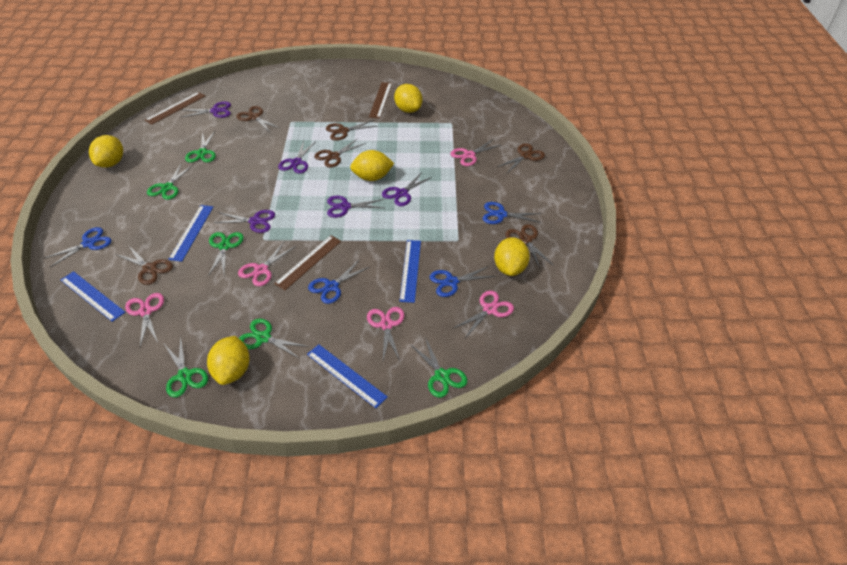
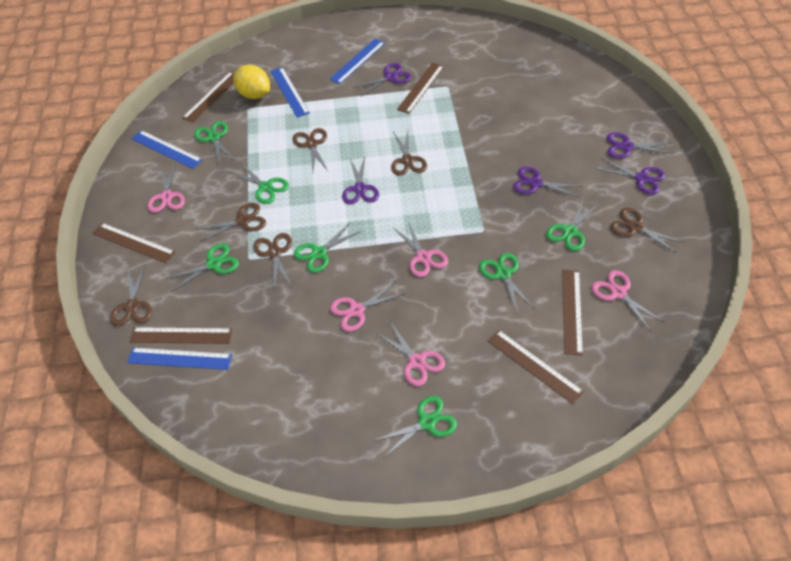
blue scissors: [43,227,111,267] [308,259,369,304] [429,266,496,297] [483,202,541,224] = 4 -> none = 0
brown ruler: [145,92,205,125] [274,235,341,290] [369,82,392,119] = 3 -> [92,223,175,263] [129,327,232,344] [182,72,234,122] [397,63,444,114] [488,330,584,404] [562,270,583,356] = 6
green scissors: [147,164,193,200] [164,337,208,397] [185,131,216,163] [208,232,244,276] [239,319,309,359] [410,337,467,398] = 6 -> [165,243,239,292] [194,121,235,165] [230,162,289,204] [294,222,361,273] [373,396,457,457] [479,253,534,314] [546,197,599,251] = 7
yellow lemon: [89,135,123,168] [207,336,250,385] [350,150,394,181] [394,84,423,113] [494,237,530,276] = 5 -> [233,65,270,99] = 1

